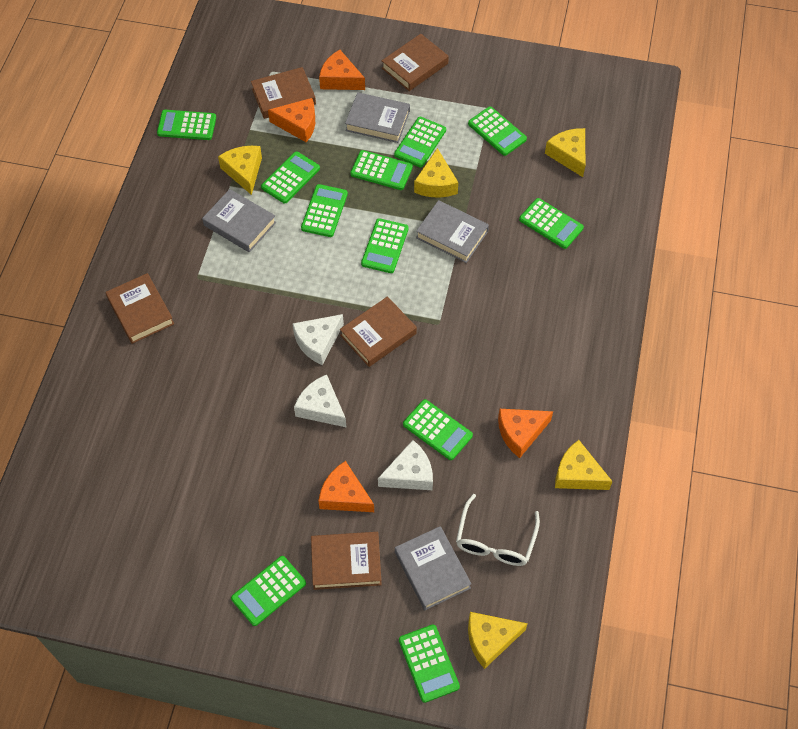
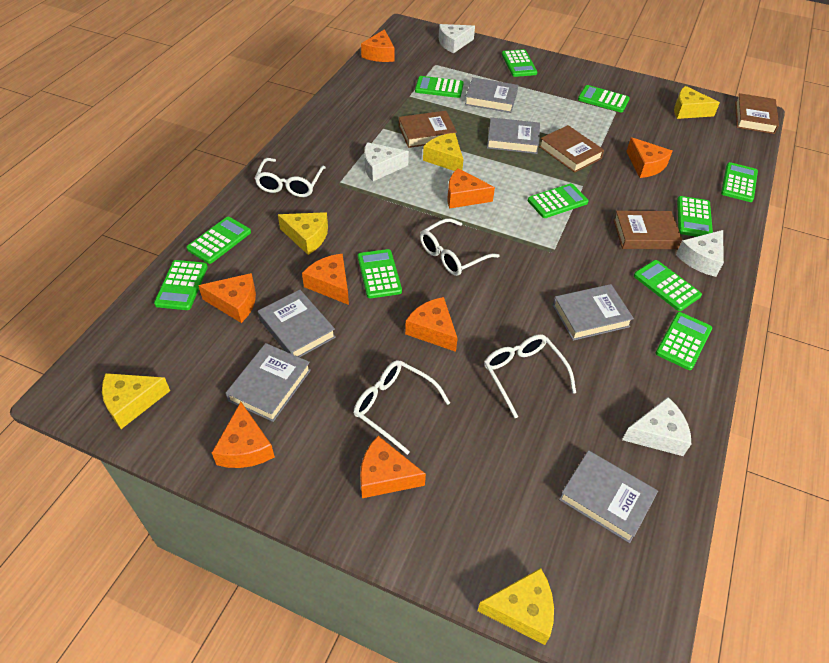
brown book: [106,273,174,344] [251,67,316,119] [311,532,382,590] [340,296,417,367] [382,34,449,91] = 5 -> [399,111,457,148] [539,125,604,173] [613,211,682,249] [735,93,779,134] = 4
grey book: [202,189,276,252] [345,92,410,143] [395,526,471,610] [416,200,489,263] = 4 -> [226,343,311,422] [258,290,336,357] [465,77,518,113] [487,117,540,154] [553,284,634,341] [559,450,658,543] = 6
orange cheese: [268,98,315,142] [318,461,374,512] [319,50,365,90] [498,409,553,458] = 4 -> [198,273,256,323] [212,402,275,468] [302,254,349,305] [360,436,426,498] [361,29,394,62] [405,297,458,352] [448,168,495,209] [626,137,673,178] = 8
white cheese: [292,314,344,365] [294,375,347,428] [378,440,433,490] = 3 -> [364,142,409,181] [439,24,475,53] [622,397,691,456] [676,230,724,277] = 4
white glasses: [456,494,540,566] = 1 -> [254,158,326,197] [354,360,450,455] [420,218,500,276] [484,334,576,418] = 4

